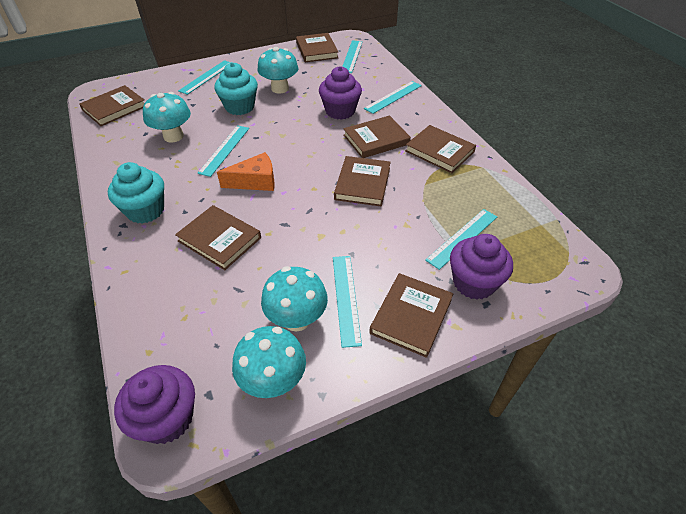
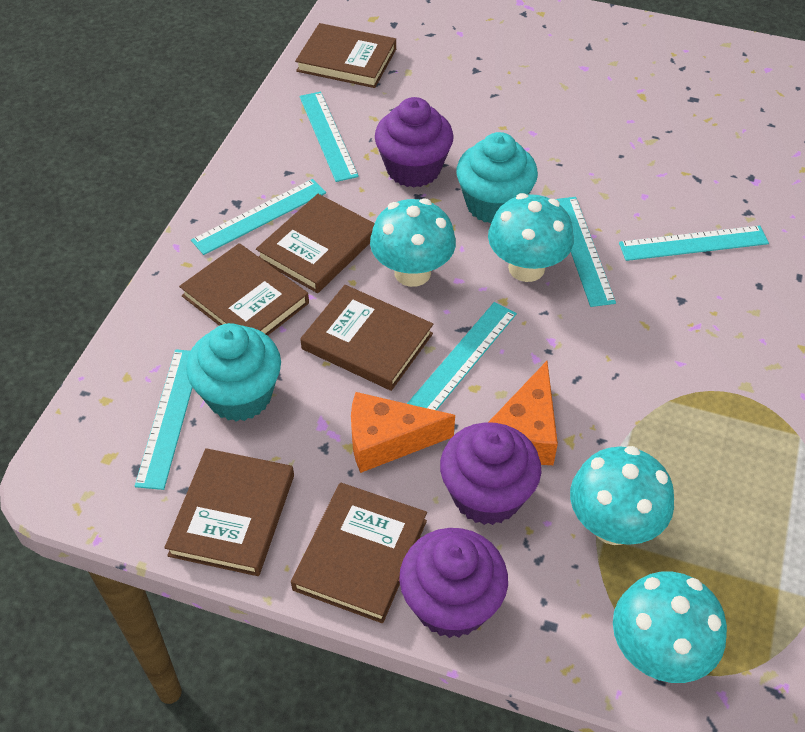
brown book: [79,85,144,126] [175,205,261,270] [296,33,339,62] [334,156,391,207] [343,115,411,158] [369,273,453,358] [405,125,476,173] = 7 -> [164,448,294,576] [179,243,309,336] [256,194,375,293] [291,482,427,623] [295,23,396,88] [300,285,433,391] = 6
orange cheese: [217,152,275,191] = 1 -> [351,392,455,473] [488,361,558,465] = 2

